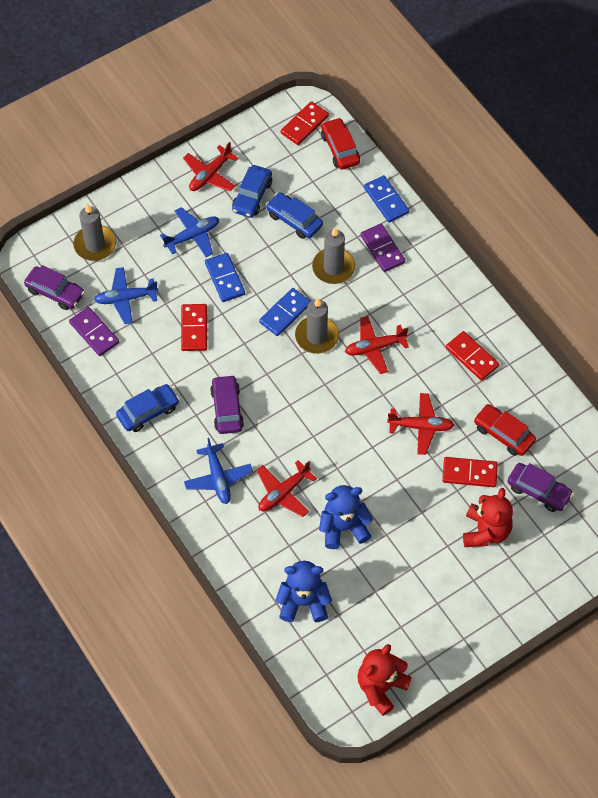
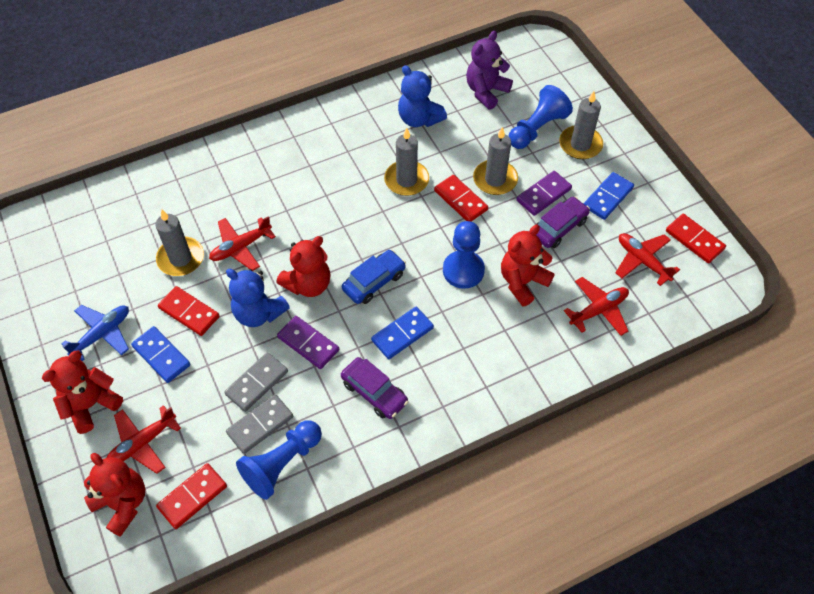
blue car: [116,384,179,432] [232,165,272,218] [266,192,323,239] = 3 -> [342,250,406,304] = 1
blue pawn: none = 0 -> [236,420,322,500] [443,221,485,289] [509,85,573,149] = 3
blue plane: [94,267,158,324] [160,207,219,257] [184,438,253,504] = 3 -> [61,305,129,361] = 1
grey candle: [73,204,116,261] [295,298,339,354] [312,227,355,284] = 3 -> [155,210,204,276] [384,128,429,196] [473,127,518,195] [559,91,603,159] = 4
grey domino: none = 0 -> [224,352,288,412] [226,394,293,454] = 2
purple car: [24,265,85,310] [210,375,244,434] [507,463,573,512] = 3 -> [341,357,409,419] [535,197,590,248] = 2
purple teddy bear: none = 0 -> [466,31,513,110] = 1
red car: [321,118,360,170] [474,404,536,456] = 2 -> none = 0
red teddy bear: [357,644,412,716] [463,488,513,547] = 2 -> [42,351,123,434] [84,453,145,537] [276,236,331,297] [501,225,555,306] = 4

